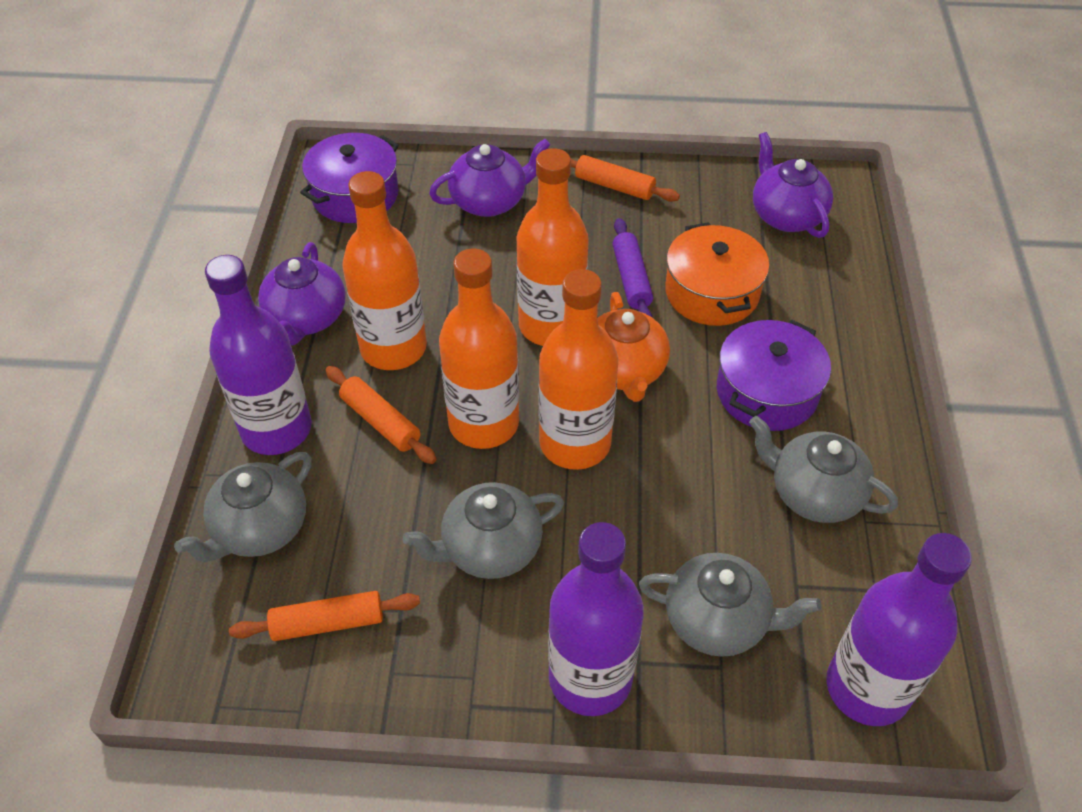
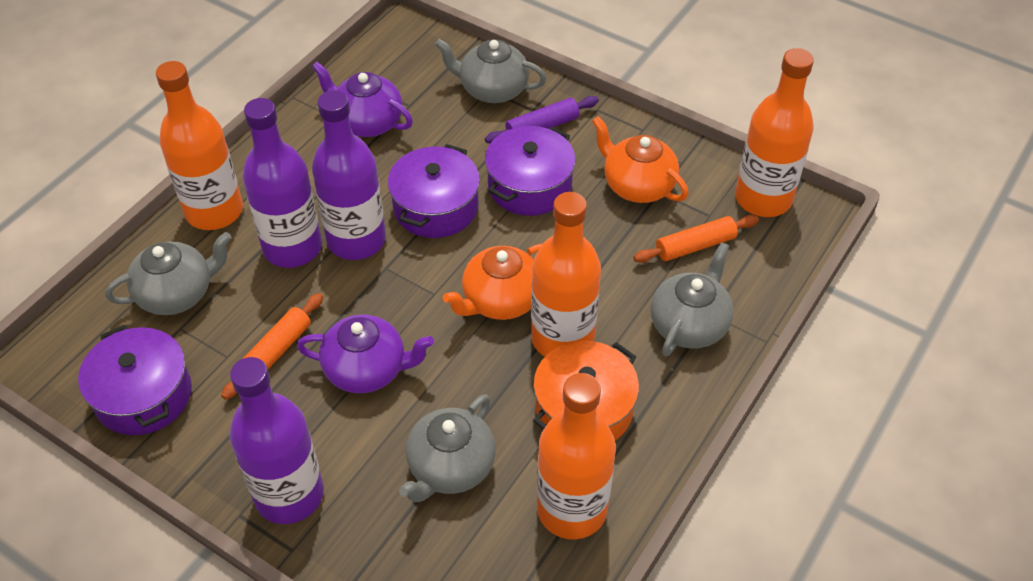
orange rolling pin: [229,591,420,641] [326,366,436,464] [571,155,680,202] = 3 -> [221,293,323,400] [633,215,759,263] = 2
orange teapot: [597,292,670,402] = 1 -> [443,244,542,320] [592,116,688,203] = 2
purple pot: [300,133,399,223] [717,320,831,431] = 2 -> [78,325,192,435] [388,144,480,238] [485,126,576,216] = 3
purple teapot: [258,242,346,346] [429,139,550,217] [753,132,833,238] = 3 -> [297,315,434,393] [312,62,413,137] = 2

